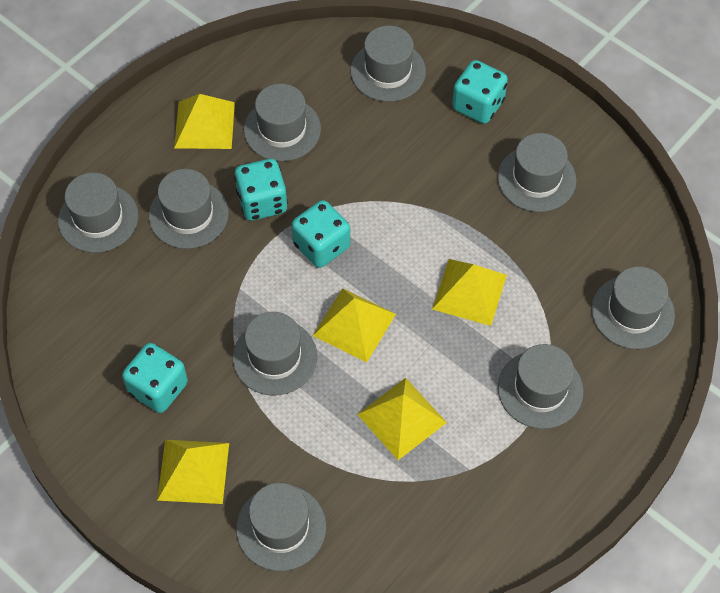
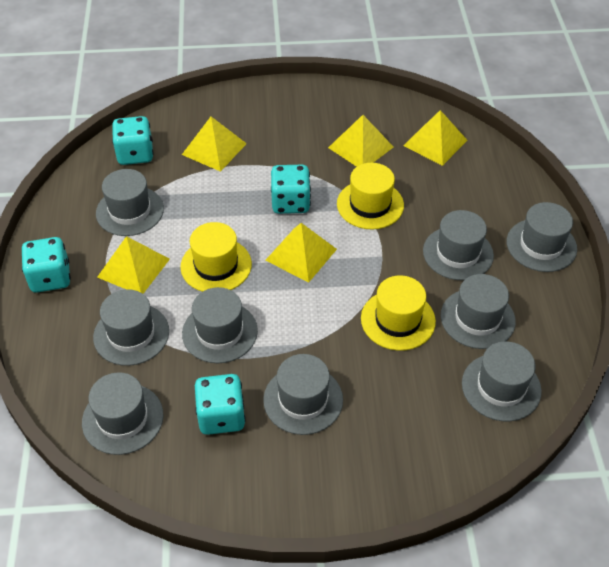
yellow hat: none = 0 -> [180,222,252,292] [337,163,404,229] [361,275,436,351] = 3

